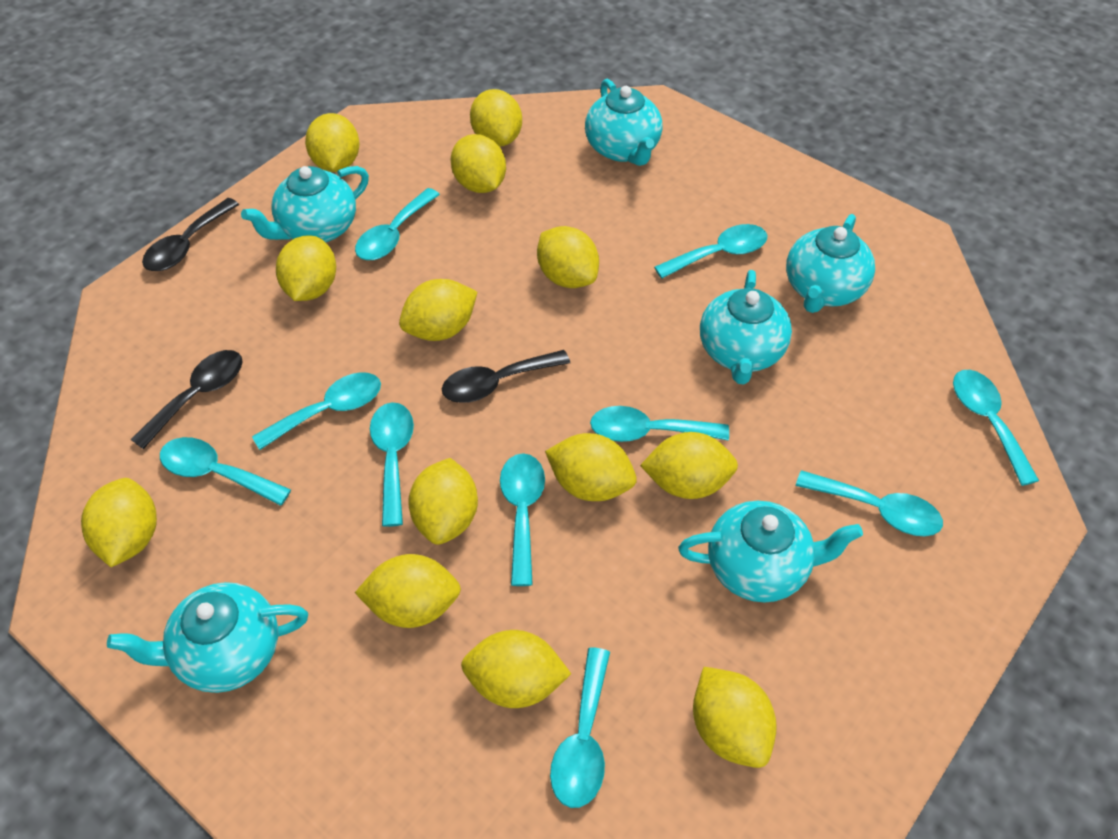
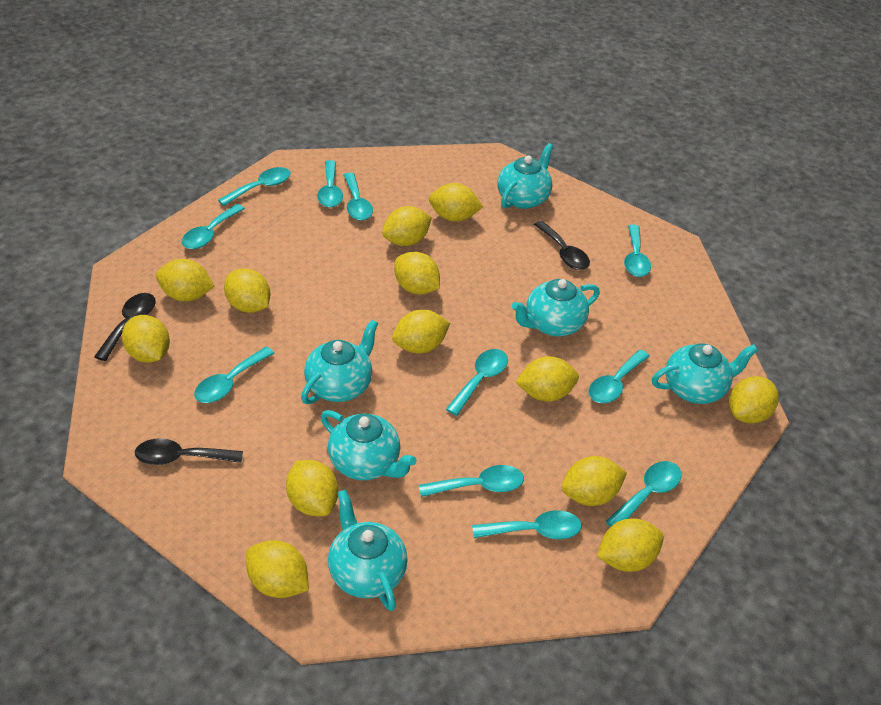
turquoise spoon: [160,437,291,506] [252,372,381,450] [355,188,440,260] [370,402,414,527] [500,453,545,586] [550,647,610,808] [590,406,729,442] [654,224,767,279] [796,470,943,536] [953,370,1039,486] = 10 -> [181,204,245,249] [194,347,275,403] [218,167,291,206] [317,160,343,208] [344,173,373,221] [419,465,524,497] [446,349,508,416] [472,510,582,539] [589,350,650,403] [605,461,682,527] [624,224,651,277] = 11

